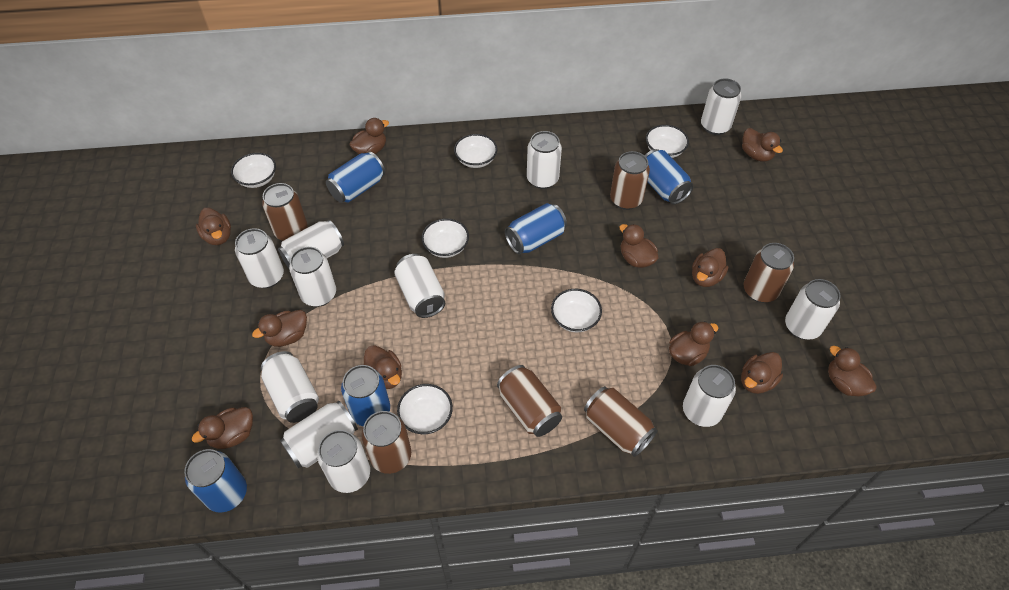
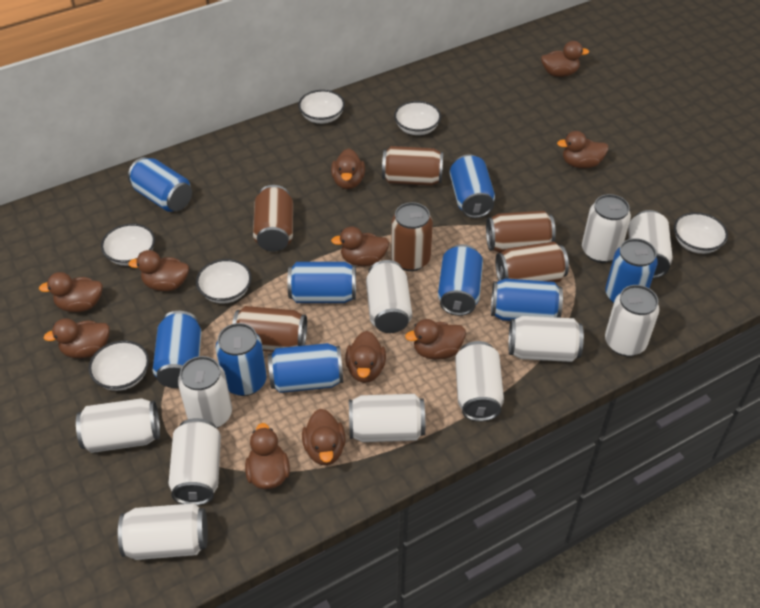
blue can: [184,449,247,513] [326,151,385,203] [341,365,390,426] [505,203,567,254] [644,149,693,204] = 5 -> [128,157,192,212] [153,311,202,388] [215,323,267,396] [268,343,343,393] [288,262,356,303] [438,244,483,316] [450,154,495,218] [491,278,563,321] [605,238,658,304] = 9

